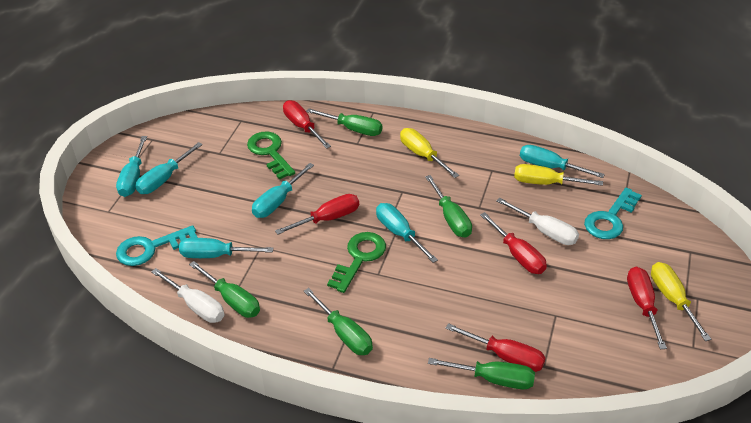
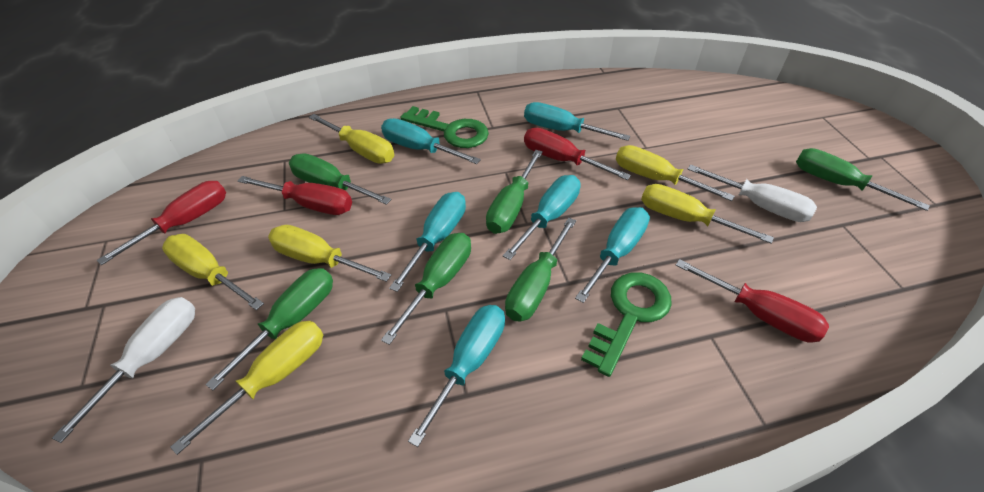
green screwdriver: [189,261,260,318] [304,288,373,355] [306,108,382,136] [425,175,472,238] [428,358,535,389] = 5 -> [205,268,333,390] [289,153,391,205] [381,233,471,345] [486,150,543,234] [505,218,576,322] [796,148,930,211] = 6
red screwdriver: [275,194,359,235] [283,100,331,149] [445,323,546,372] [480,212,547,274] [627,267,667,349] = 5 -> [96,181,226,265] [238,176,352,215] [524,128,631,180] [675,259,829,343] = 4
turquoise key: [116,225,198,266] [584,188,642,239] = 2 -> none = 0
yellow screwdriver: [400,128,459,178] [514,164,603,186] [651,262,711,341] = 3 -> [162,234,264,310] [170,321,323,455] [268,225,391,282] [309,114,394,164] [616,145,734,201] [641,184,774,244] = 6

